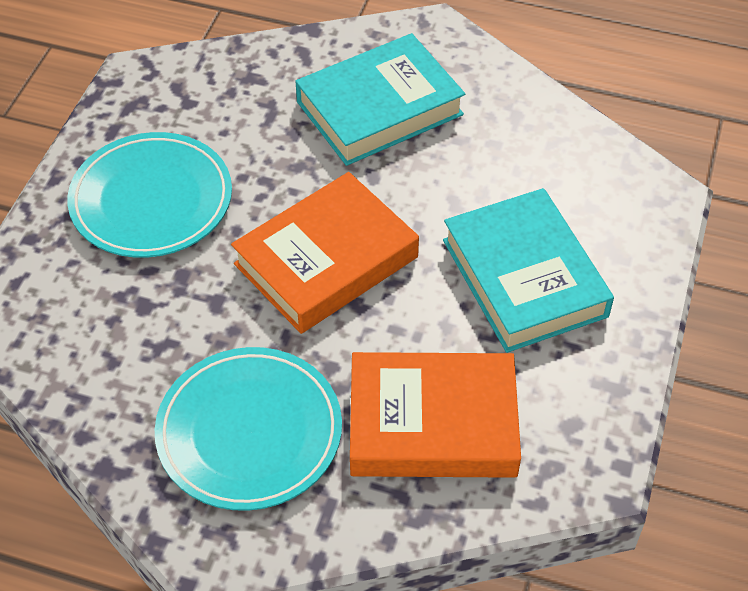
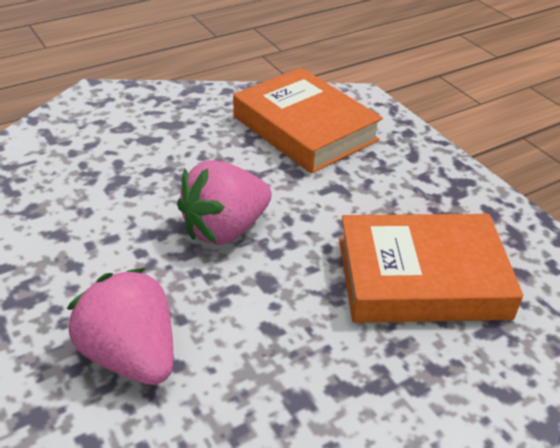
pink strawberry: none = 0 -> [67,268,173,385] [177,160,272,245] = 2
turquoise book: [295,33,465,166] [443,188,614,353] = 2 -> none = 0
turquoise plate: [67,132,232,258] [155,347,342,511] = 2 -> none = 0

